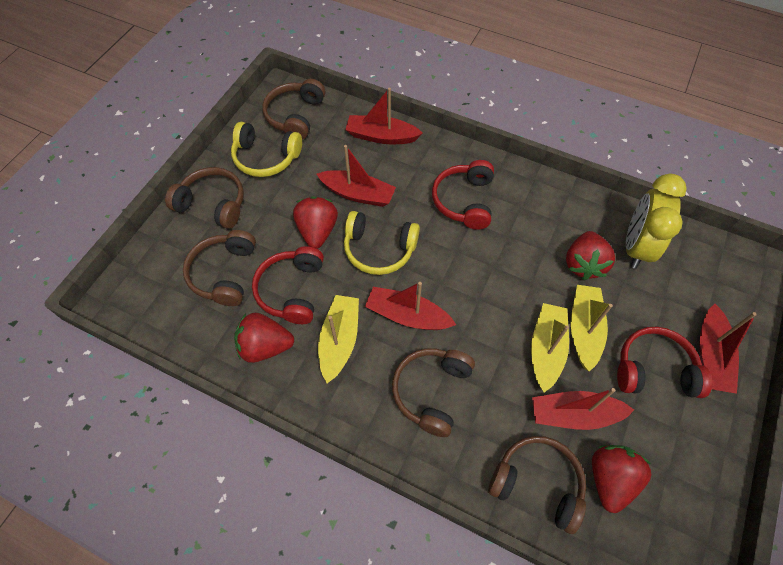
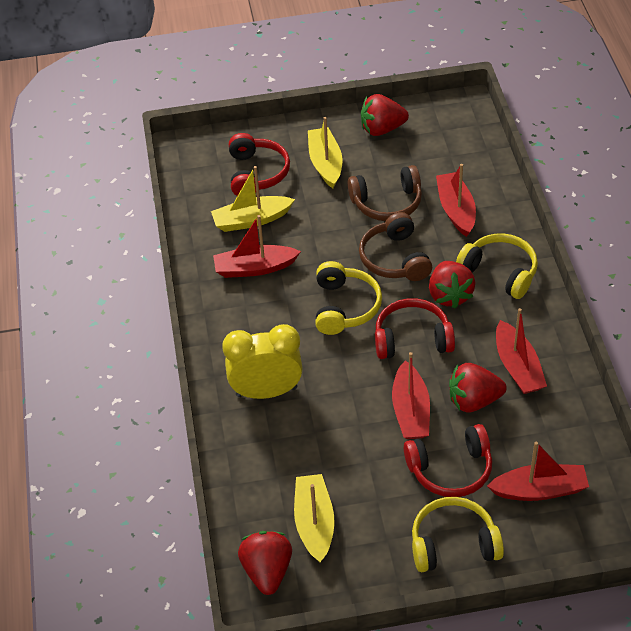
brown headphones: [165,167,244,229] [183,230,256,306] [262,79,325,140] [392,348,475,437] [488,436,586,534] = 5 -> [348,165,422,221] [359,212,432,281] = 2
yellow headphones: [231,122,302,177] [344,211,420,275] = 2 -> [315,261,382,335] [412,497,504,572] [456,233,538,299] = 3

